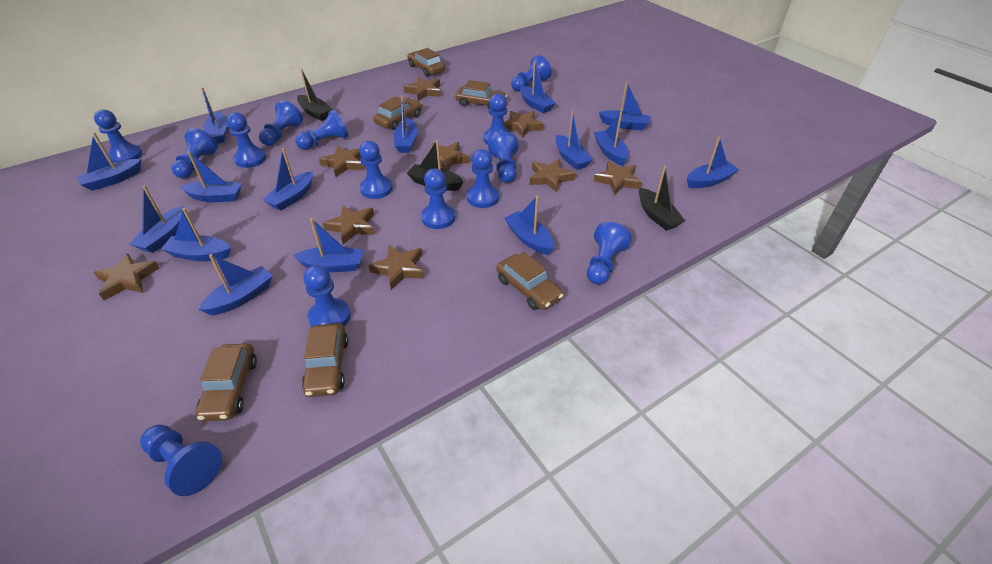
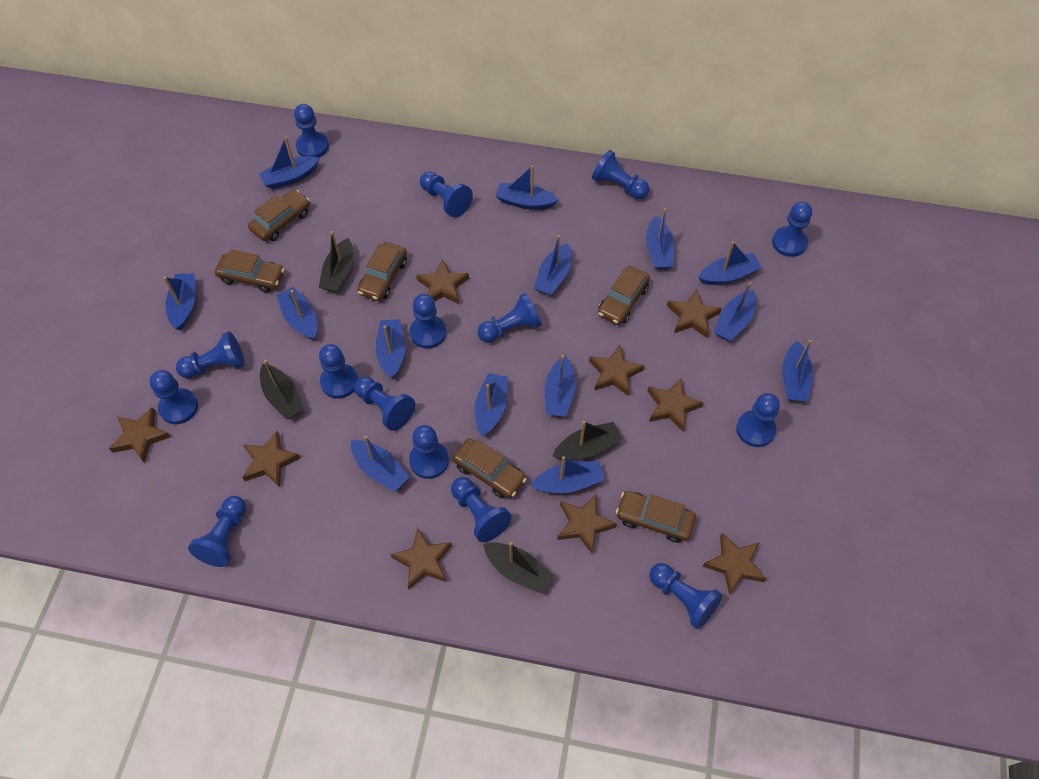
black boat: [297,69,332,121] [407,140,463,191] [639,166,685,231] = 3 -> [260,360,304,419] [319,231,353,293] [483,542,554,594] [552,421,622,460] = 4
blue boat: [76,133,141,191] [130,185,184,253] [161,208,231,261] [180,151,242,202] [198,254,273,315] [201,88,227,144] [263,148,313,211] [293,218,364,272] [394,95,418,153] [504,196,554,255] [520,61,556,113] [555,111,592,170] [594,111,629,166] [599,82,651,131] [687,137,739,188] = 15 -> [164,274,195,330] [259,137,319,189] [276,287,317,341] [351,436,409,492] [376,319,406,379] [474,373,508,436] [496,165,558,210] [530,456,605,493] [534,235,571,296] [545,355,576,417] [646,208,674,269] [698,241,762,285] [714,282,756,342] [782,340,813,402] = 14
blue pawn: [94,110,142,163] [140,425,222,496] [172,128,218,179] [227,112,266,168] [259,100,303,146] [296,109,348,150] [304,265,351,327] [359,141,393,199] [421,169,455,229] [467,149,499,208] [484,93,511,145] [488,132,519,183] [511,55,552,92] [587,222,632,285] = 14 -> [149,370,198,424] [176,331,245,378] [188,496,246,567] [294,104,329,158] [319,344,358,399] [354,377,415,431] [409,425,449,479] [410,294,446,349] [420,171,473,217] [451,477,512,542] [477,293,541,343] [592,150,649,199] [649,563,722,629] [736,393,780,447] [772,202,812,257] = 15

